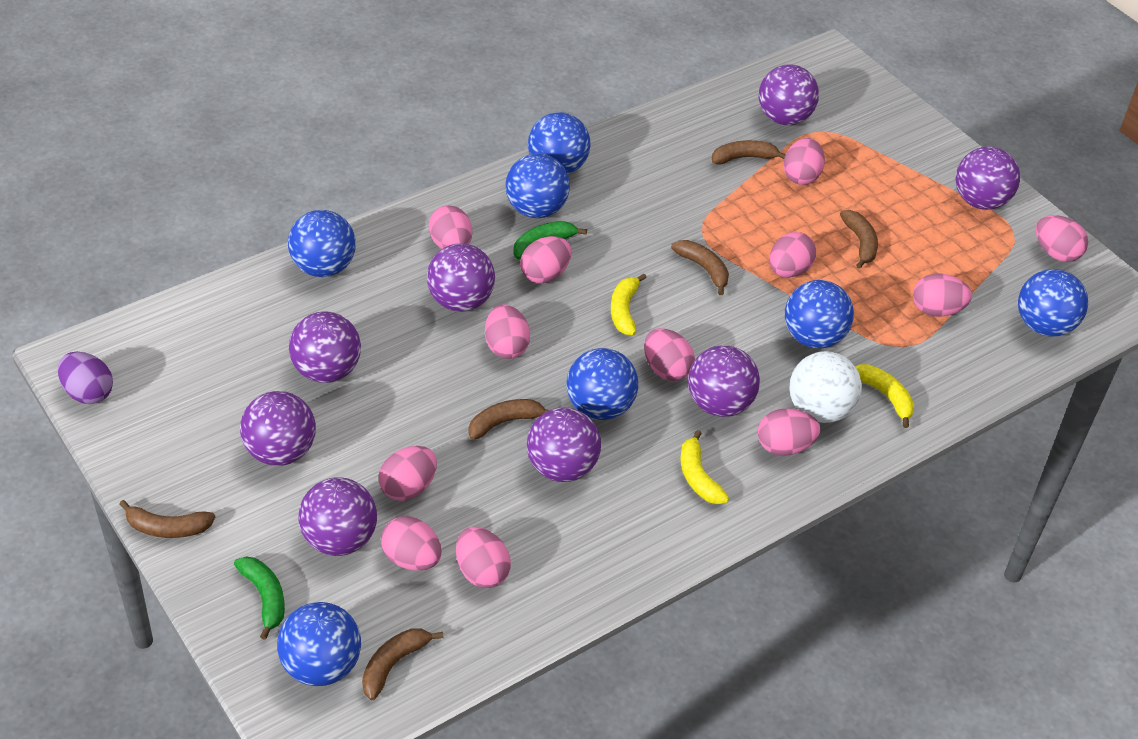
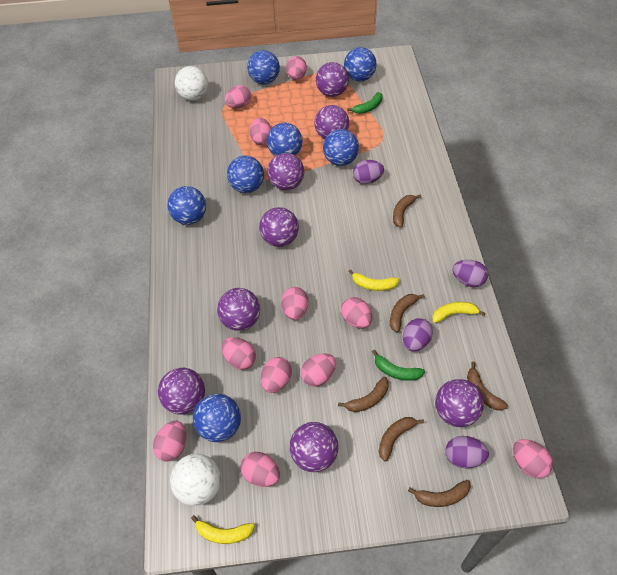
pink egg: [379,446,437,501] [381,516,442,571] [429,205,472,249] [456,527,511,588] [485,304,530,359] [520,236,571,284] [644,328,695,381] [758,408,820,456] [769,232,816,277] [784,138,825,185] [913,274,972,317] [1036,215,1088,262] = 12 -> [153,421,187,462] [222,337,256,370] [225,85,251,108] [240,452,280,487] [249,117,271,145] [261,357,292,393] [281,287,308,320] [286,56,307,80] [301,353,336,387] [341,297,372,329] [513,439,553,478] = 11
purple egg: [58,352,113,404] = 1 -> [353,160,384,184] [403,318,433,352] [445,436,489,468] [452,260,488,287] = 4
white ball: [789,351,862,423] = 1 -> [170,454,221,506] [175,66,208,101] = 2

